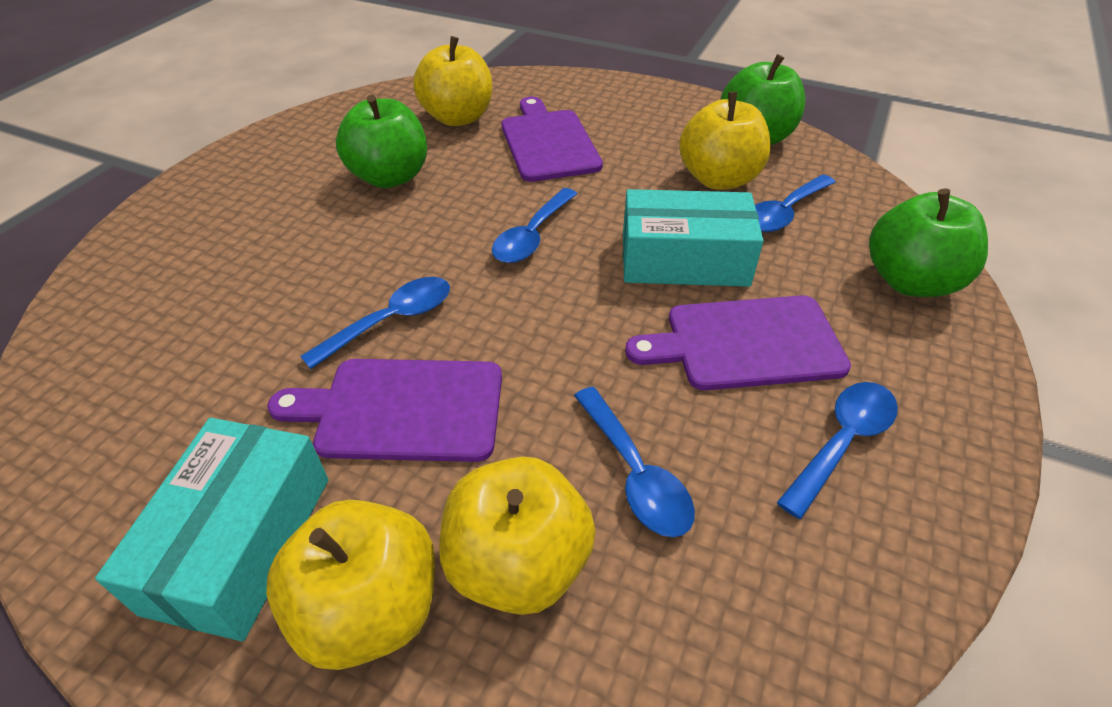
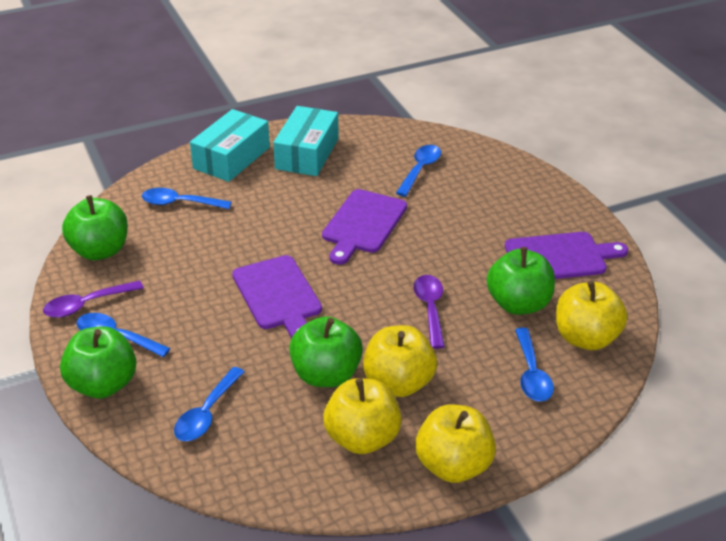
green apple: [336,95,427,188] [721,54,806,145] [869,188,988,297] = 3 -> [60,326,136,398] [62,195,128,260] [289,316,363,387] [487,247,555,315] = 4
purple spoon: none = 0 -> [43,280,144,318] [413,275,445,349] = 2

